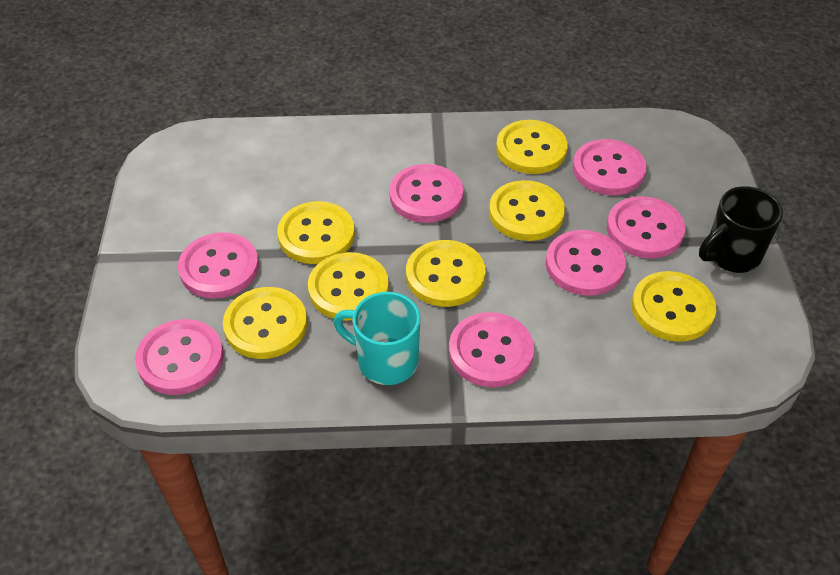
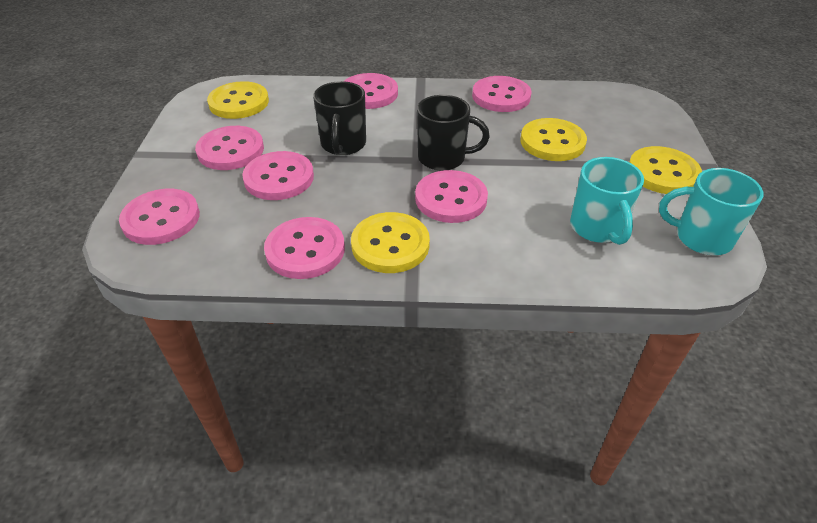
black mug: [699,186,783,273] = 1 -> [313,81,366,155] [417,95,490,171] = 2
turquoise mug: [333,292,421,385] = 1 -> [570,157,644,245] [659,168,763,255] = 2
yellow button: [223,287,307,359] [277,201,355,264] [308,252,389,321] [406,240,486,307] [489,180,565,241] [496,120,568,174] [632,271,716,342] = 7 -> [207,81,269,119] [351,212,430,273] [520,118,587,161] [629,146,702,194] = 4

